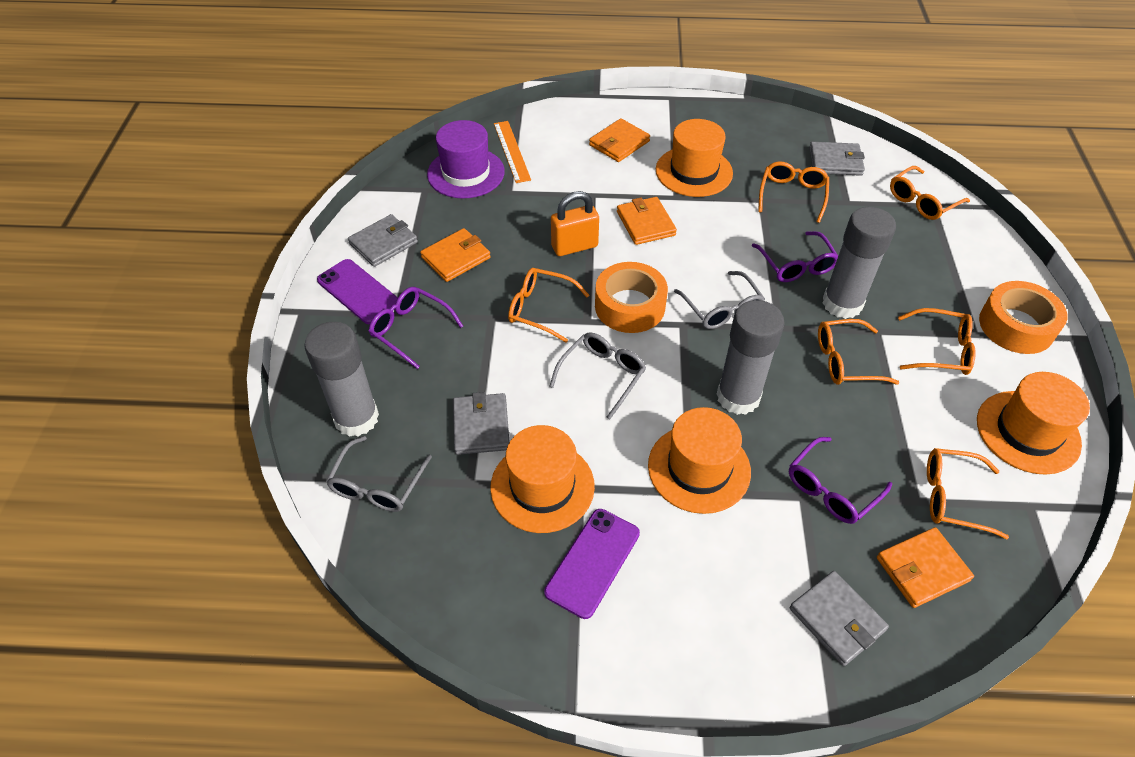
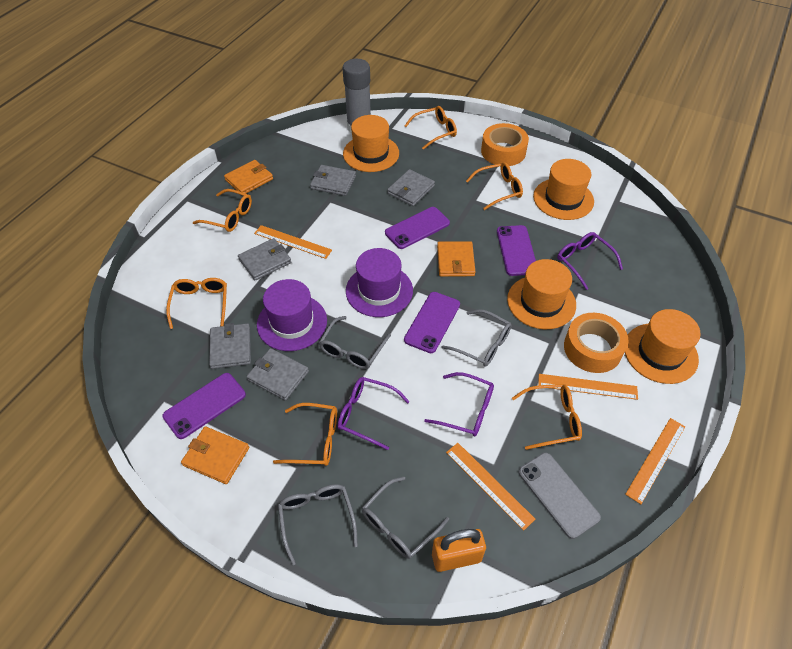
grey glasses: [326,436,432,512] [549,332,646,420] [674,271,765,329] = 3 -> [278,484,358,565] [319,316,391,369] [362,477,449,559] [442,309,512,367] = 4
grey glue stick: [304,322,379,437] [717,300,785,415] [822,207,896,319] = 3 -> [343,59,371,133] = 1
grey phone: none = 0 -> [518,453,601,539] = 1
grey wallet: [348,214,418,267] [453,392,509,455] [790,571,889,666] [809,142,865,176] = 4 -> [209,323,251,369] [238,238,291,280] [246,348,309,401] [310,165,356,196] [387,169,435,206] = 5
orange ruler: [494,121,531,183] = 1 -> [254,225,332,259] [446,443,535,531] [538,374,638,400] [625,418,685,504] = 4
orange wallet: [420,228,491,282] [589,118,650,162] [617,197,677,245] [877,527,974,608] = 4 -> [181,426,249,484] [224,160,273,194] [437,241,475,277] = 3
purple hat: [427,120,505,199] = 1 -> [257,279,327,351] [346,248,413,317] = 2
purple phone: [317,259,398,325] [544,509,640,619] = 2 -> [162,373,246,439] [385,207,450,249] [404,292,460,353] [497,225,536,276] = 4

